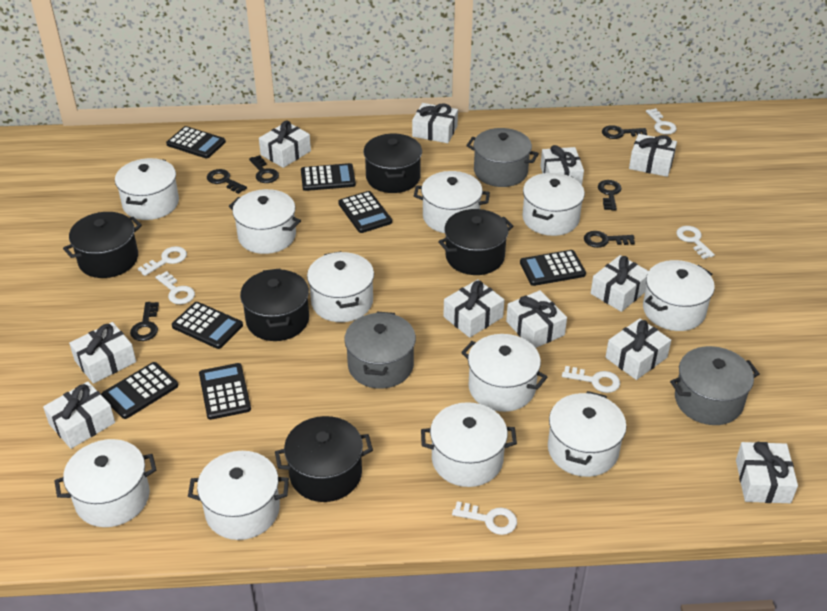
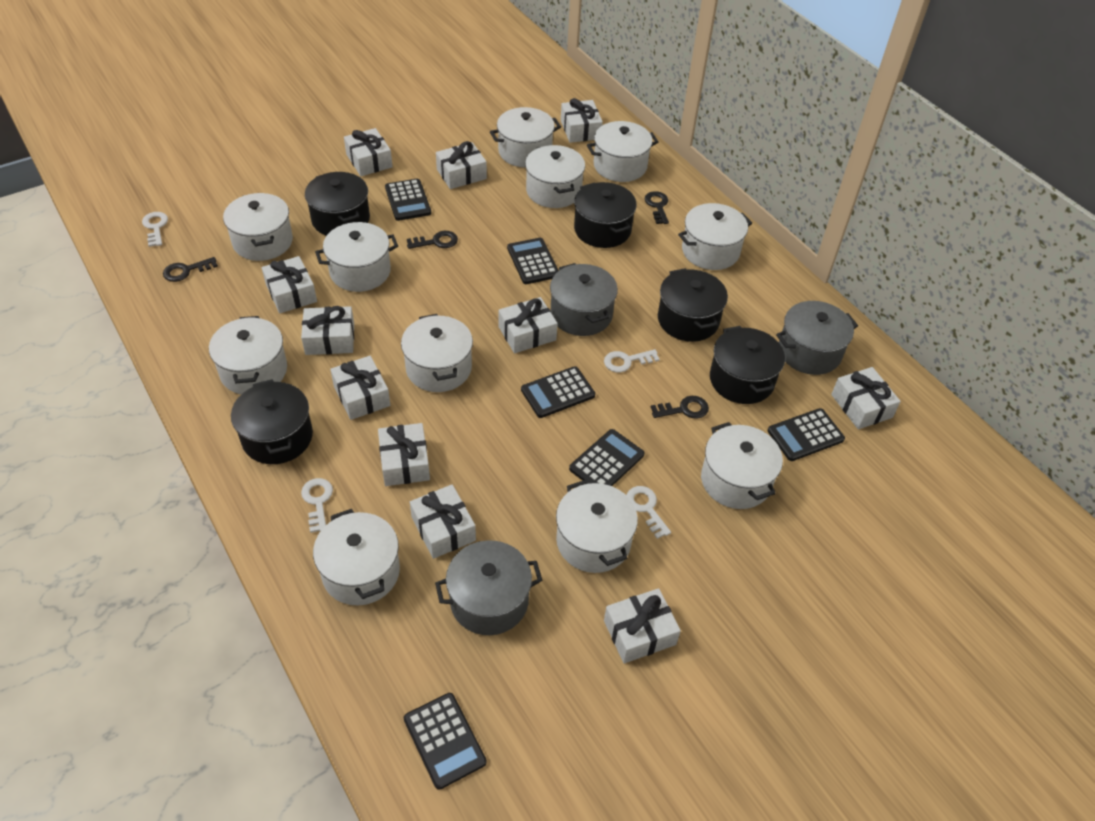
black calculator: [101,362,178,419] [166,126,226,158] [172,302,243,349] [199,363,251,420] [301,163,356,191] [338,191,392,233] [520,250,586,286] = 7 -> [385,179,431,221] [404,693,486,790] [507,238,559,284] [521,366,595,418] [569,429,645,486] [768,408,845,461] = 6
black key: [130,302,159,341] [207,169,247,194] [249,155,279,183] [584,231,635,248] [598,180,621,211] [602,125,647,139] = 6 -> [163,257,218,282] [407,231,458,249] [645,191,669,224] [651,396,709,419] = 4
white key: [138,246,187,276] [156,271,195,304] [452,501,517,535] [562,366,620,393] [646,108,677,135] [676,226,715,259] = 6 -> [142,212,168,247] [301,478,333,533] [604,349,660,373] [626,486,671,539] = 4

